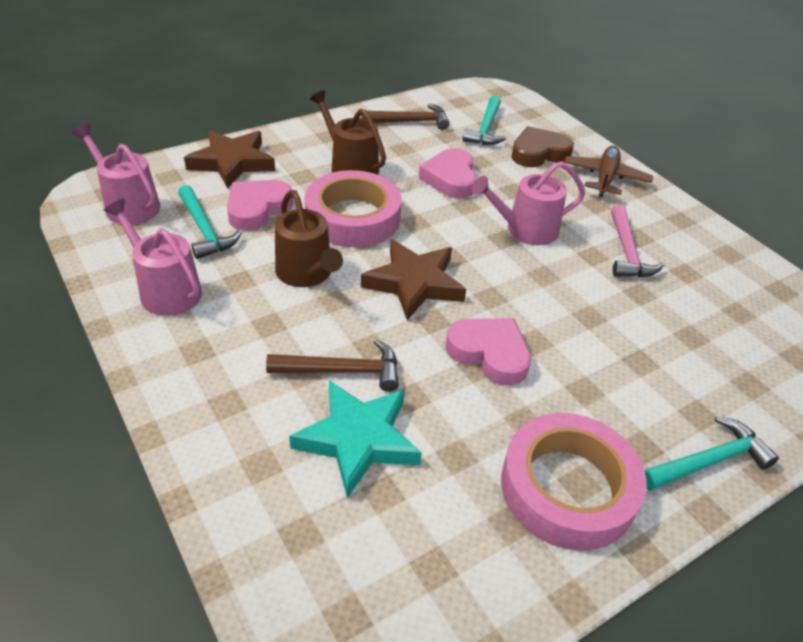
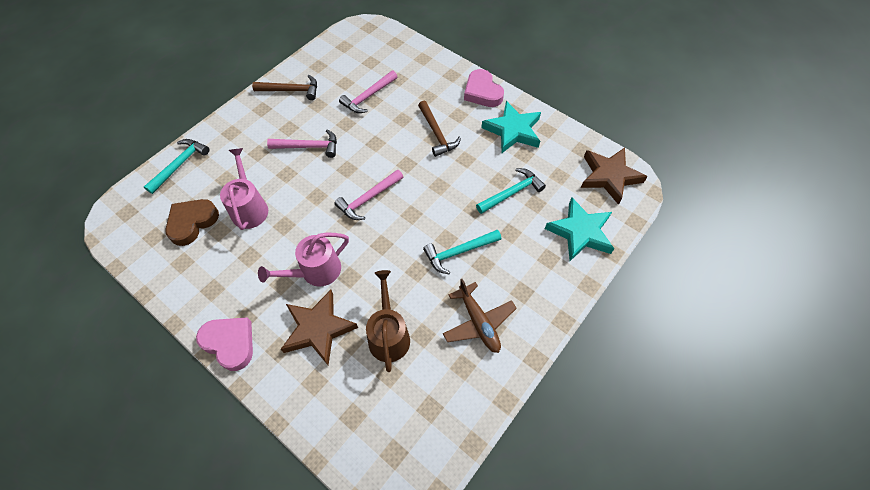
brown watering can: [275,190,343,287] [310,90,386,175] = 2 -> [366,270,410,372] = 1
pink hammer: [611,205,664,277] = 1 -> [267,129,337,158] [334,169,403,220] [339,70,397,113] = 3
pink heart: [227,180,293,231] [419,148,477,198] [446,318,531,386] = 3 -> [196,317,253,371] [464,69,504,107] = 2
pink tape: [305,170,402,247] [501,413,647,551] = 2 -> none = 0
pink watering can: [72,123,160,225] [104,199,202,316] [472,161,585,245] = 3 -> [220,148,268,230] [258,233,349,286] = 2
turquoise star: [289,381,422,498] = 1 -> [481,101,541,153] [545,198,614,261] = 2

